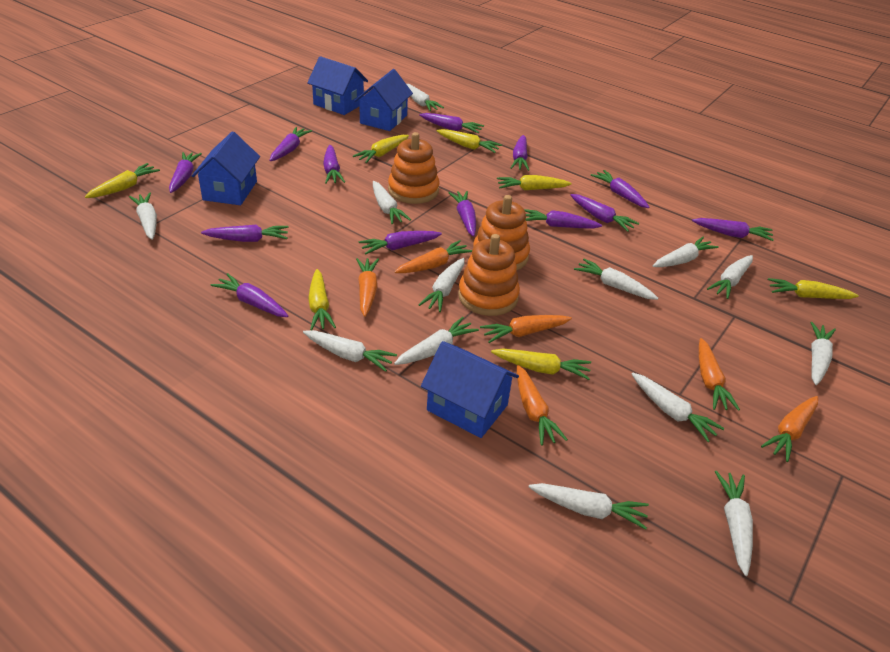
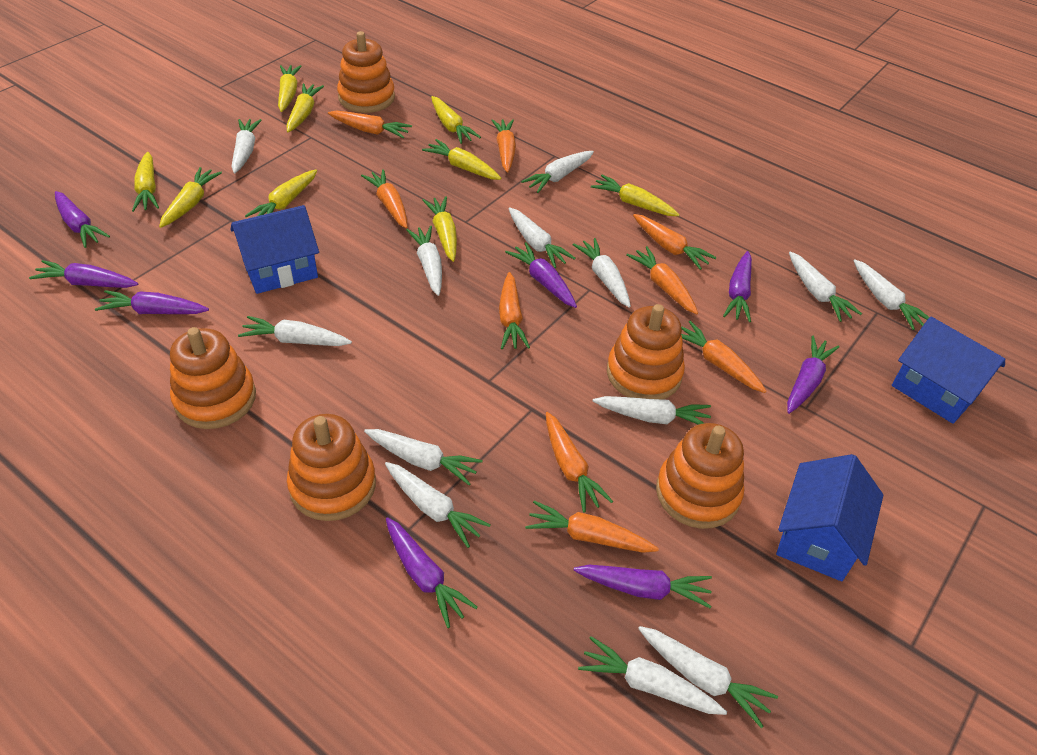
blue house: [192,131,260,205] [307,56,368,115] [354,69,413,131] [421,341,519,438] = 4 -> [230,205,319,294] [776,454,884,581] [892,317,1005,424] = 3
orange carrot: [356,258,379,317] [394,240,472,273] [480,315,572,343] [517,365,568,446] [699,338,740,411] [761,396,818,462] = 6 -> [328,111,412,138] [361,169,408,228] [491,119,516,173] [499,272,530,349] [525,501,659,553] [546,412,613,513] [626,246,698,314] [633,214,716,270] [681,321,767,393] = 9
orange stacking toy: [388,132,439,204] [458,234,520,316] [473,195,530,271] = 3 -> [170,327,256,429] [287,414,376,521] [337,31,395,113] [607,304,685,400] [656,423,744,529] = 5
purple carrot: [169,152,202,193] [201,225,289,242] [210,273,288,317] [269,127,312,161] [323,145,345,184] [359,231,442,255] [419,113,484,133] [448,191,476,237] [511,135,529,171] [524,209,602,229] [570,194,639,232] [591,170,649,208] [692,218,774,241] = 13 -> [29,260,138,288] [55,191,110,248] [95,290,209,314] [386,517,478,628] [505,242,577,308] [573,565,712,609] [723,251,752,322] [787,335,839,414] = 8
yellow carrot: [85,163,160,198] [308,269,336,330] [353,135,409,163] [437,129,502,153] [491,348,591,380] [497,175,572,190] [768,278,859,299] = 7 -> [132,152,159,212] [159,167,222,228] [245,169,317,217] [278,65,302,112] [286,83,324,133] [422,139,502,180] [422,196,457,262] [431,96,481,144] [591,175,680,216] = 9

